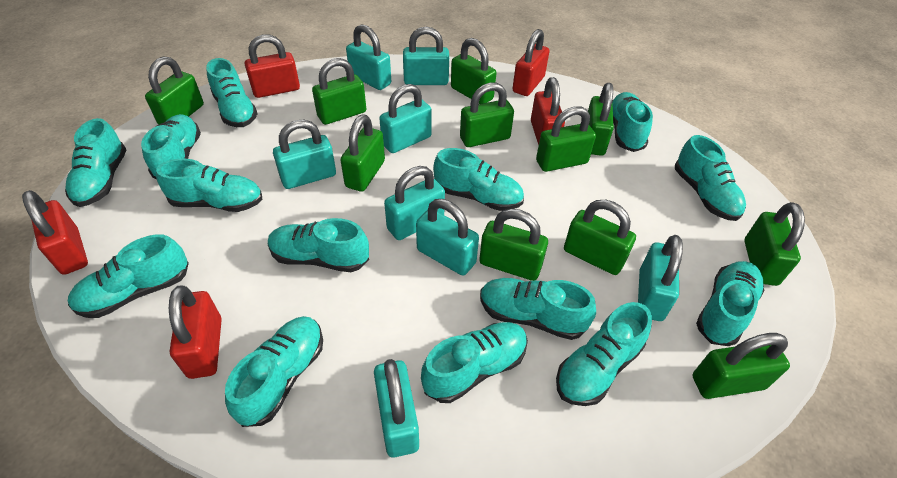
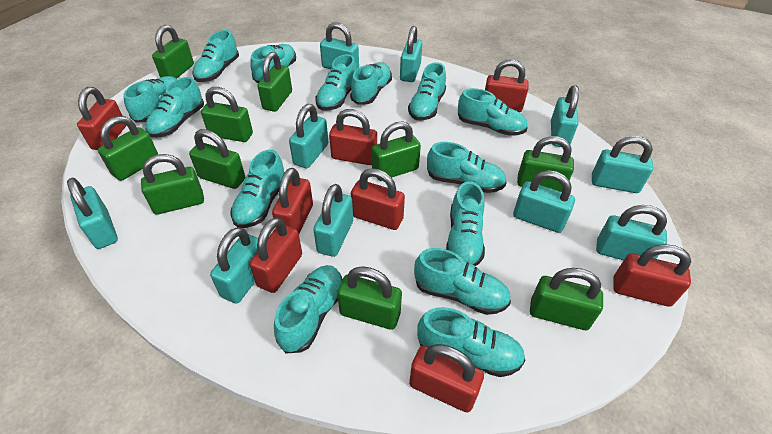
green padlock: [145,56,204,124] [312,58,366,125] [341,114,385,192] [451,38,496,104] [460,83,514,147] [479,209,548,281] [536,107,596,172] [564,200,636,275] [588,83,614,156] [692,333,790,399] [744,202,805,286] = 11 -> [98,116,158,181] [141,154,204,215] [152,25,194,79] [189,129,245,189] [201,87,253,142] [257,52,292,112] [337,266,402,330] [372,121,421,181] [517,136,574,192] [530,268,603,330] = 10
red padlock: [22,190,88,275] [169,285,222,379] [245,34,300,98] [512,29,550,96] [531,77,565,145] = 5 -> [77,87,126,150] [249,217,302,293] [272,168,313,233] [329,109,377,165] [351,168,405,230] [409,344,484,413] [485,59,529,112] [613,244,691,307] = 8
turquoise padlock: [273,120,336,189] [346,24,391,90] [374,359,419,458] [379,84,432,153] [384,166,445,240] [403,27,449,85] [416,199,479,276] [638,235,683,321] = 8 -> [67,178,118,249] [210,227,258,304] [289,104,328,168] [313,184,353,257] [320,22,359,69] [400,26,422,82] [513,170,575,233] [551,85,579,147] [592,136,653,193] [596,205,667,260] = 10

